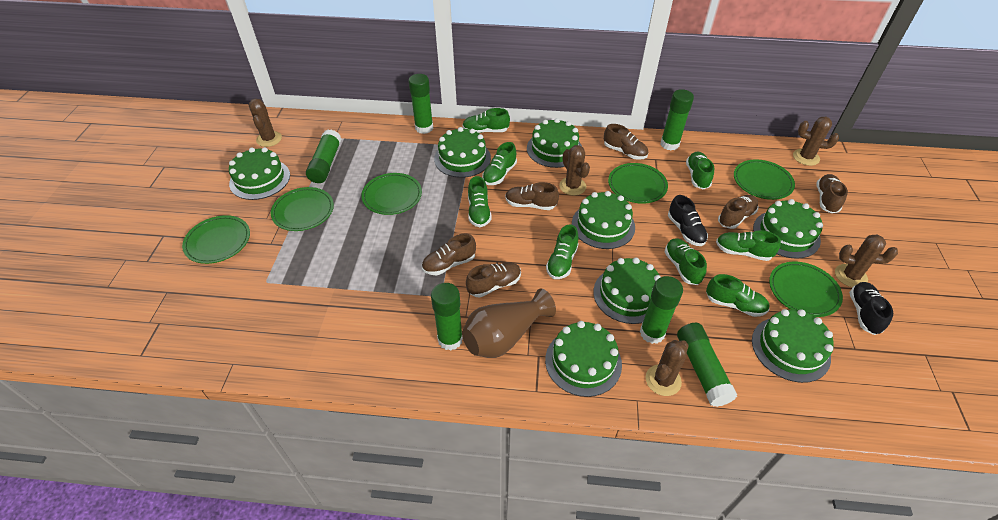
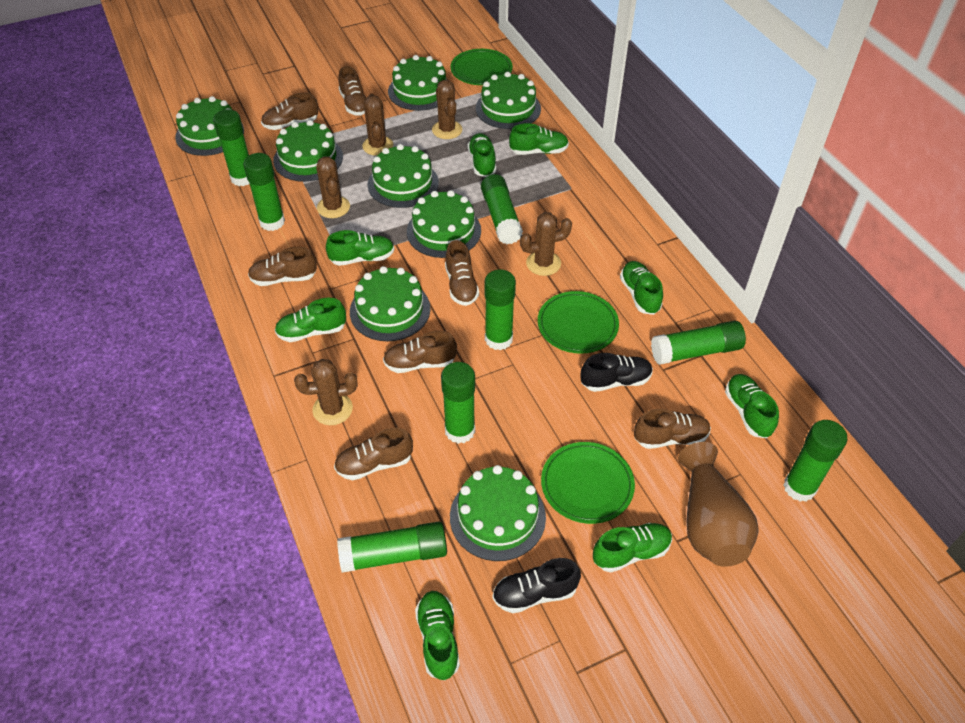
brown shoe: [422,233,476,275] [466,262,521,298] [505,182,559,210] [604,124,648,160] [718,195,759,229] [816,174,848,213] = 6 -> [248,247,317,286] [261,92,318,130] [334,428,413,480] [338,66,366,116] [383,331,457,373] [445,240,479,306] [634,409,711,449] = 7
green glue stick: [306,130,342,183] [409,74,433,134] [431,283,463,351] [640,276,683,344] [661,89,694,150] [677,323,737,407] = 6 -> [213,109,249,186] [243,153,285,231] [337,521,447,573] [441,362,475,444] [481,174,523,244] [484,269,516,350] [651,321,746,365] [783,420,847,502] = 8
green plate: [182,215,250,264] [271,187,334,231] [361,173,422,215] [608,163,668,204] [734,159,795,200] [769,262,843,317] = 6 -> [451,49,513,85] [538,291,619,354] [541,442,635,524] = 3

